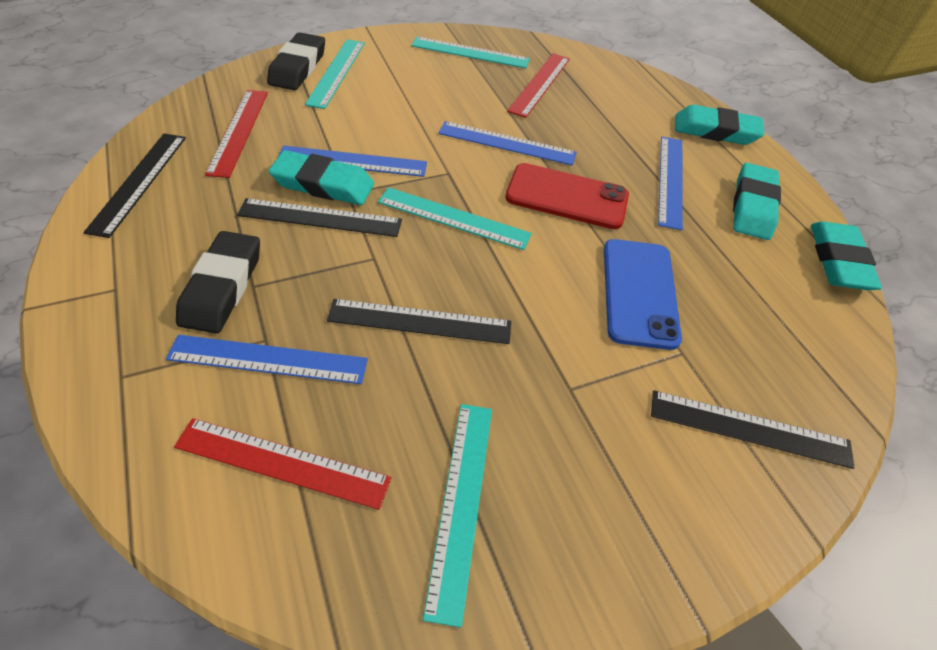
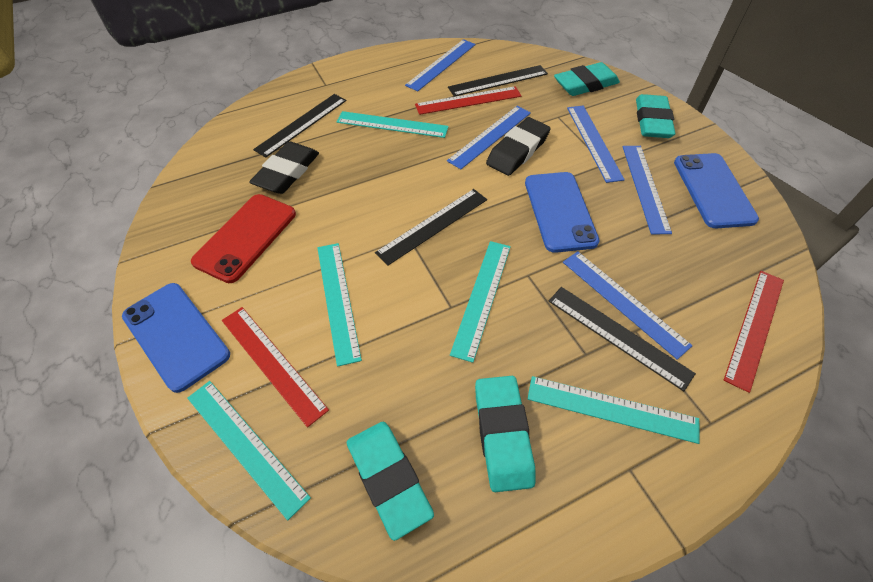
blue phone: [604,239,682,350] = 1 -> [122,283,230,393] [525,172,600,253] [674,153,759,228] = 3
blue ruler: [166,335,368,384] [279,146,427,177] [438,121,577,166] [658,137,683,230] = 4 -> [405,39,476,91] [447,106,531,169] [563,251,692,360] [567,106,625,183] [622,146,672,234] = 5
turquoise ruler: [305,39,365,109] [378,187,532,250] [411,36,530,68] [423,404,492,628] = 4 -> [187,381,311,520] [317,243,362,367] [337,111,449,138] [450,241,511,363] [528,376,700,444] = 5

